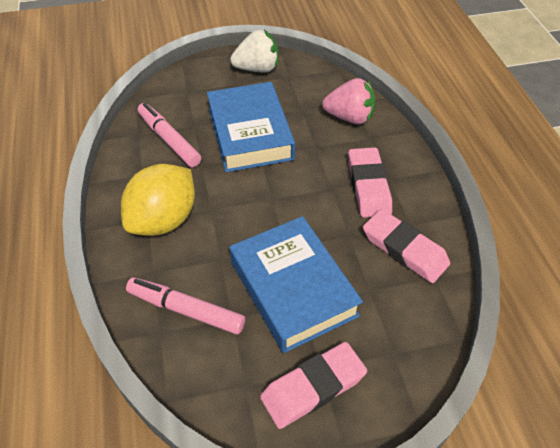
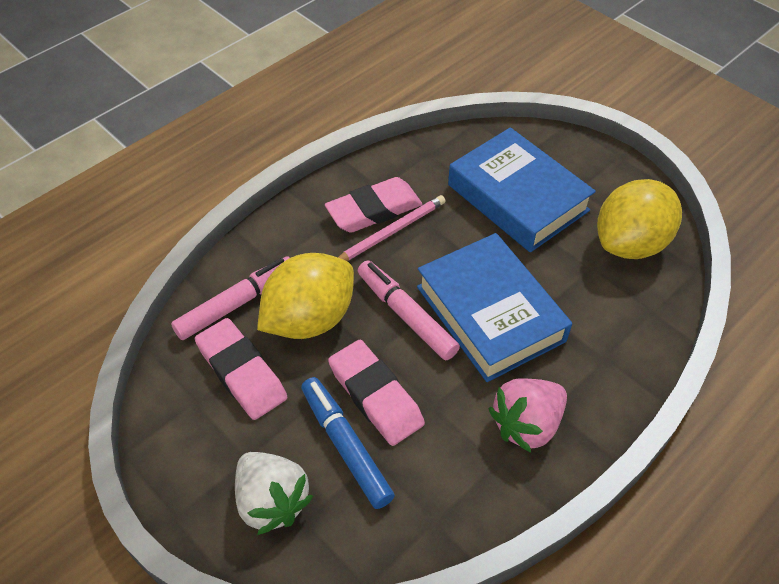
blue marker: none = 0 -> [301,377,395,509] = 1
pink pencil: none = 0 -> [338,195,445,261] = 1
yellow lemon: [121,164,195,236] = 1 -> [257,253,354,339] [597,179,682,259] = 2

